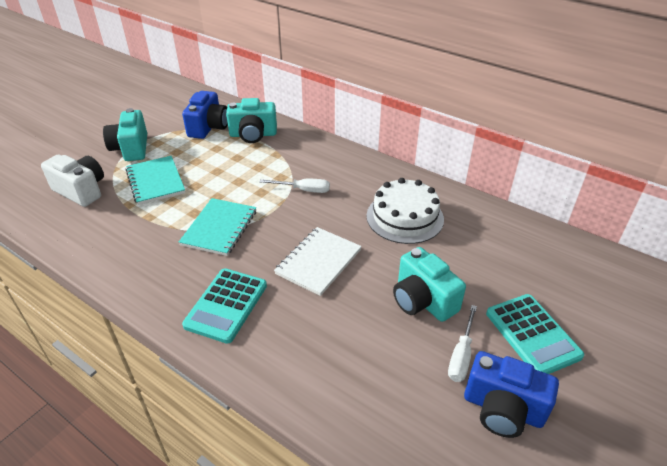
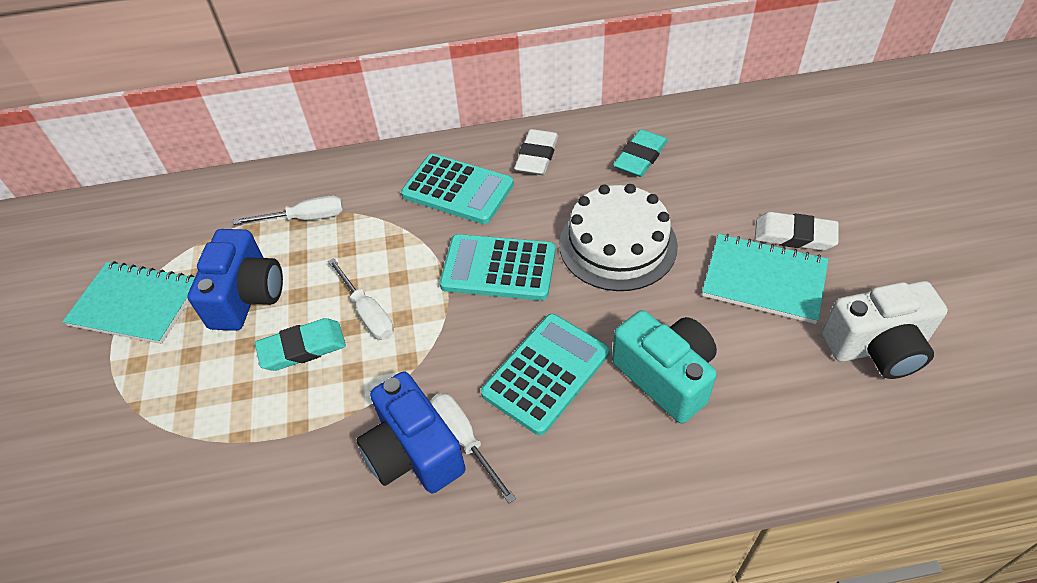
turquoise calculator: [182,268,267,344] [486,294,584,374] = 2 -> [401,154,514,224] [440,234,556,301] [481,314,610,435] = 3
turquoise camera: [103,108,147,161] [226,98,277,143] [393,247,466,322] = 3 -> [612,310,717,423] = 1
turquoise eraser: none = 0 -> [255,318,346,371] [613,129,668,177] = 2
white eraser: none = 0 -> [514,129,558,175] [755,212,839,251] = 2
white notebook: [274,227,362,296] = 1 -> none = 0
white screwdriver: [260,179,330,193] [448,305,477,382] = 2 -> [233,195,343,225] [328,258,394,340] [430,393,516,503] = 3

